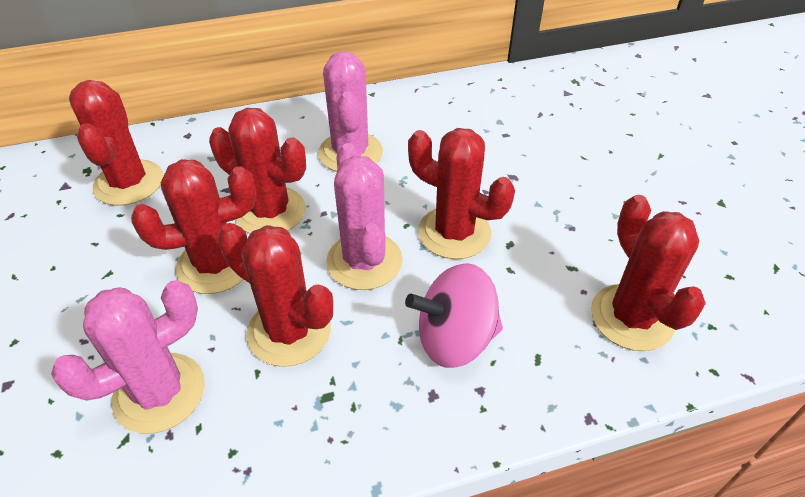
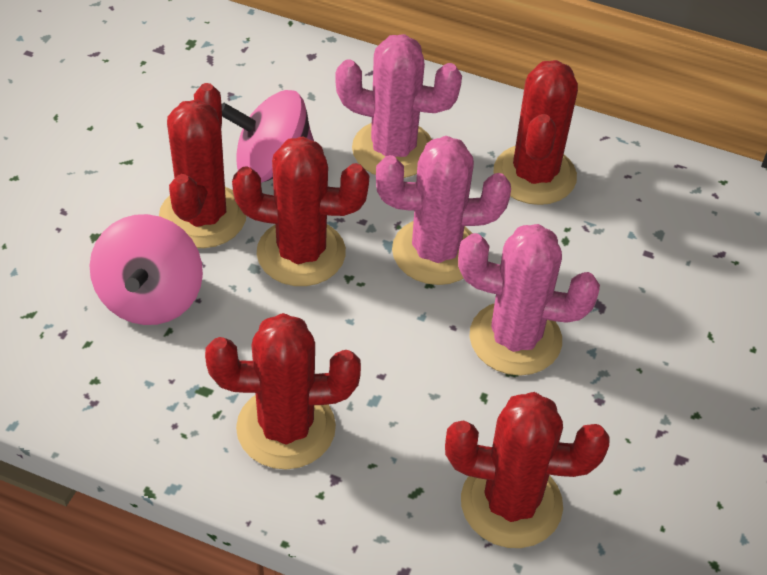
pink spinning top: [405,263,503,368] = 1 -> [90,214,203,325] [221,90,314,183] = 2
red cactus: [69,80,163,206] [131,159,256,294] [209,108,306,234] [217,223,333,367] [408,128,515,259] [591,195,706,351] = 6 -> [159,83,246,248] [205,313,361,470] [232,136,369,286] [445,392,610,548] [493,60,578,205] = 5

